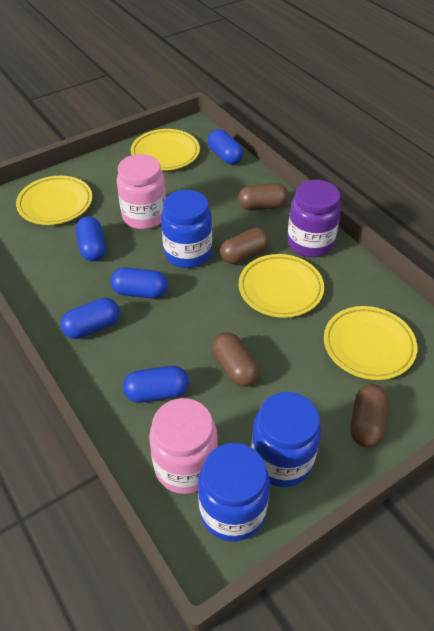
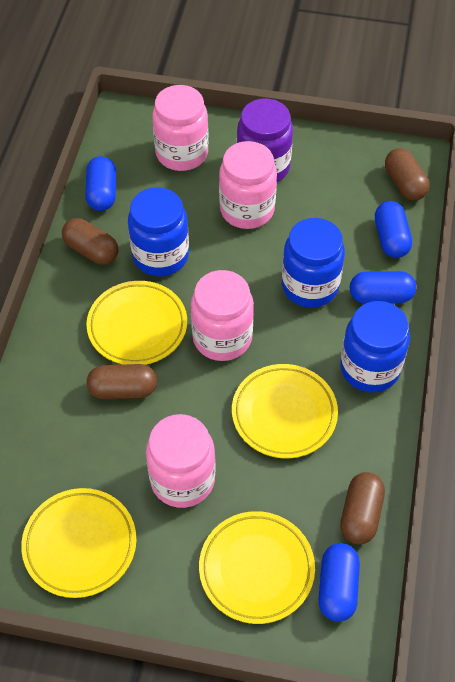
blue capsule: [60,298,120,339] [76,216,106,261] [110,268,168,298] [123,366,189,403] [207,129,243,164] = 5 -> [85,156,116,211] [319,543,360,622] [350,271,416,304] [375,201,412,258] = 4
pink jar: [117,154,166,229] [149,398,218,494] = 2 -> [146,414,215,508] [152,85,209,171] [191,270,254,361] [219,141,277,229] = 4

